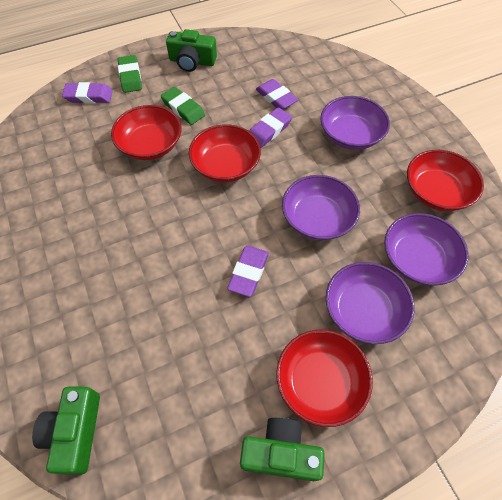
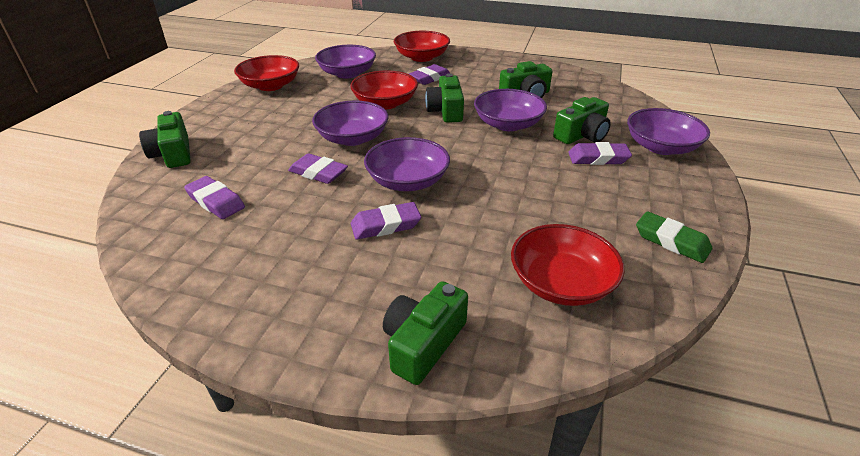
green camera: [32,387,100,475] [166,29,217,72] [240,418,325,481] = 3 -> [139,111,191,168] [383,281,468,385] [425,74,464,123] [499,61,552,98] [553,97,611,144] = 5
green eraser: [118,55,142,93] [161,87,205,125] = 2 -> [636,211,712,263] = 1
purple bowl: [282,175,360,241] [320,96,390,150] [326,262,415,344] [384,213,469,285] = 4 -> [312,100,388,146] [315,45,376,79] [364,137,450,191] [474,89,547,131] [627,108,710,155] = 5
purple eraser: [62,82,113,103] [227,246,269,297] [249,107,292,148] [256,79,298,110] = 4 -> [184,176,245,219] [288,153,348,184] [351,202,421,239] [409,64,451,85] [568,142,632,165] = 5

